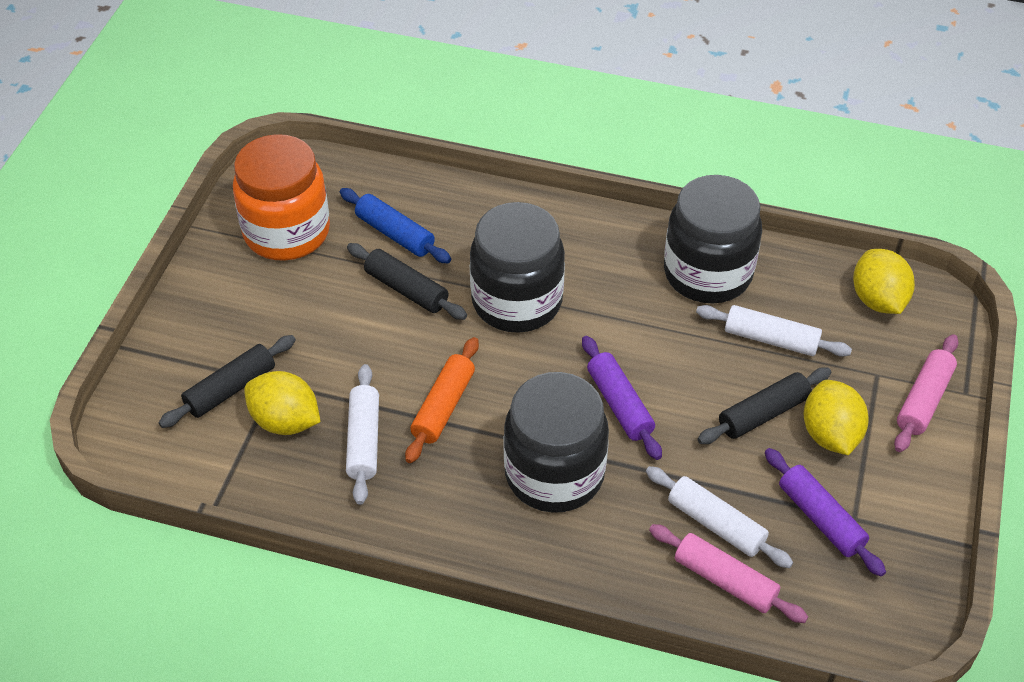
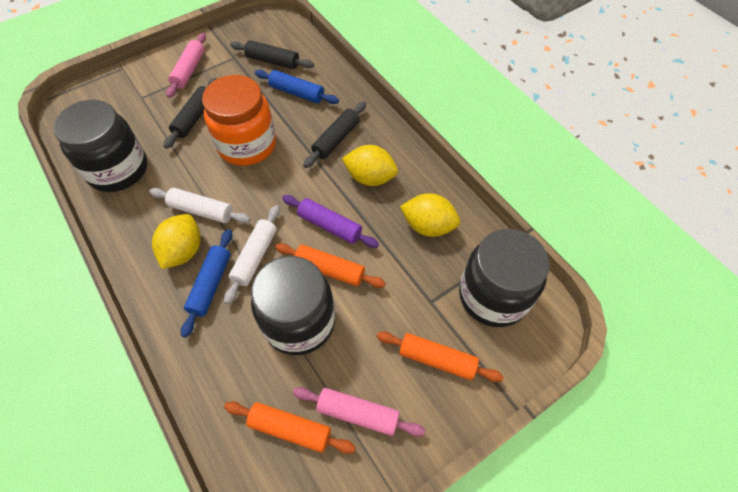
blue rolling pin: [340,188,451,263] = 1 -> [181,229,232,338] [255,70,339,104] = 2
orange rolling pin: [405,337,479,463] = 1 -> [224,401,356,454] [275,243,385,288] [377,331,503,382] = 3
purple rolling pin: [582,336,662,460] [765,448,886,577] = 2 -> [282,195,379,248] = 1
white rolling pin: [346,364,379,505] [646,466,794,568] [696,305,852,357] = 3 -> [149,188,250,223] [224,205,280,304] = 2

